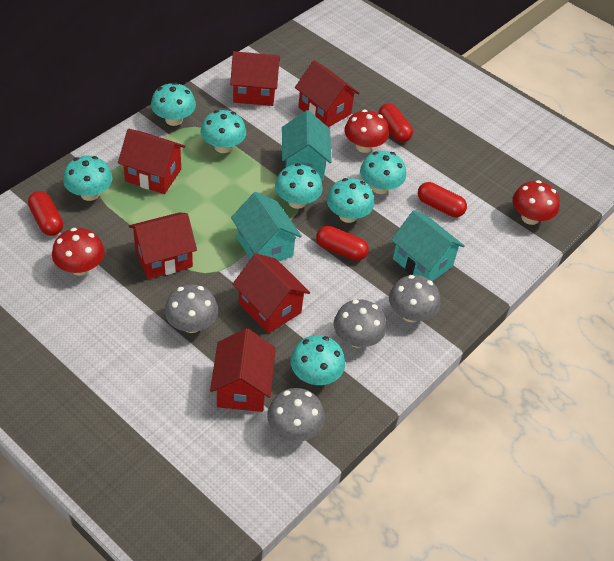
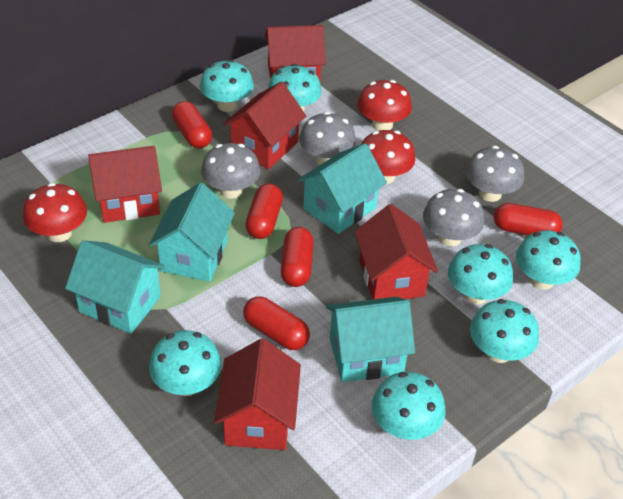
red capsule: [28,191,63,236] [316,226,369,261] [378,103,413,142] [418,182,467,217] = 4 -> [172,101,212,149] [243,296,310,350] [246,183,283,239] [281,227,314,287] [494,203,563,235] = 5
red house: [118,129,185,194] [129,212,197,279] [210,328,276,412] [230,51,280,106] [233,254,310,334] [295,60,360,127] = 6 -> [88,146,162,223] [214,339,301,450] [223,82,306,169] [265,25,326,82] [354,204,438,299] = 5
turquoise house: [231,192,302,261] [282,110,332,181] [391,210,465,281] = 3 -> [65,240,165,334] [149,182,235,282] [297,143,387,234] [326,297,415,382] = 4

